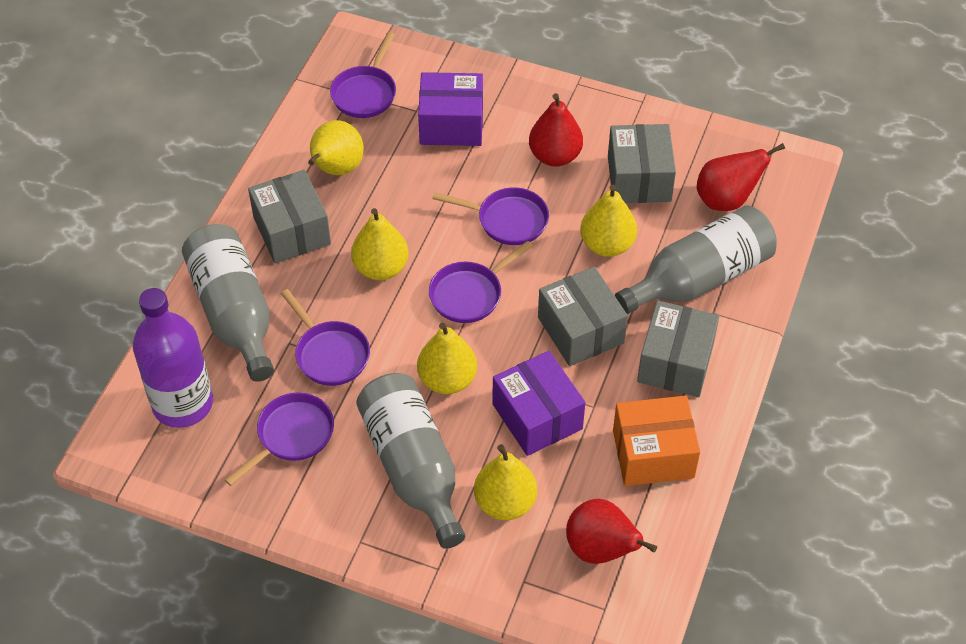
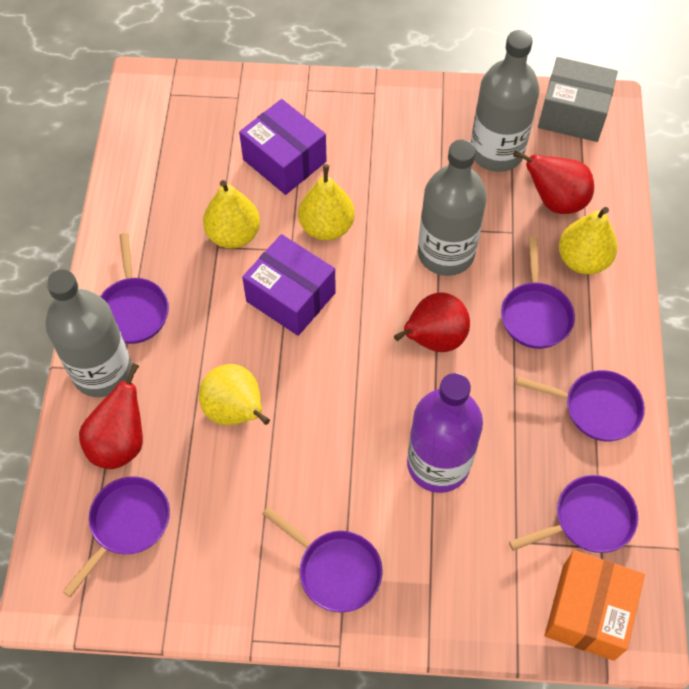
grey box: [248,170,331,263] [538,267,628,366] [608,124,676,203] [637,300,719,397] = 4 -> [538,57,618,142] = 1
purple pan: [225,392,334,486] [281,289,370,386] [330,32,396,118] [429,241,533,323] [432,187,549,245] = 5 -> [62,476,170,597] [100,233,169,344] [262,506,383,613] [501,237,575,349] [509,475,638,553] [515,370,645,441] = 6
yellow pear: [308,120,364,175] [351,208,409,280] [417,323,477,394] [474,444,537,520] [580,185,637,257] = 5 -> [199,364,270,425] [203,180,260,248] [298,164,355,240] [559,207,617,274] = 4

